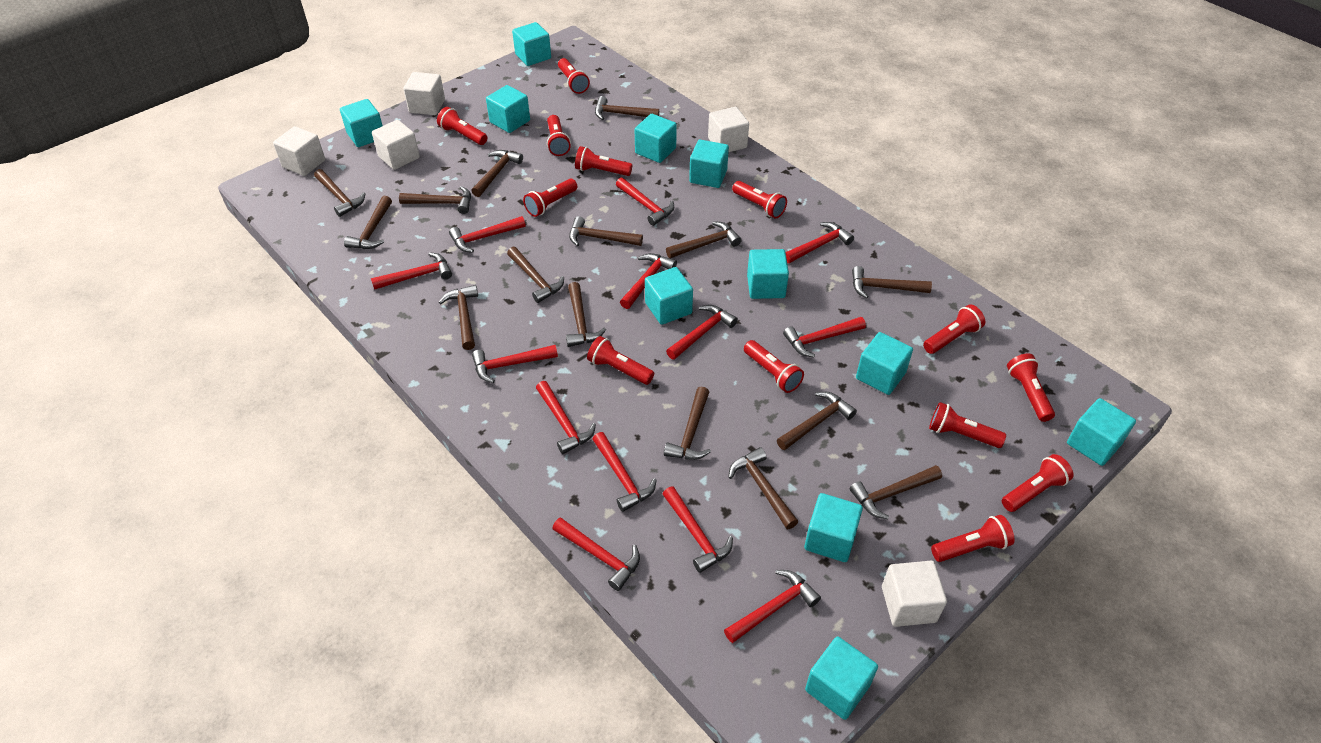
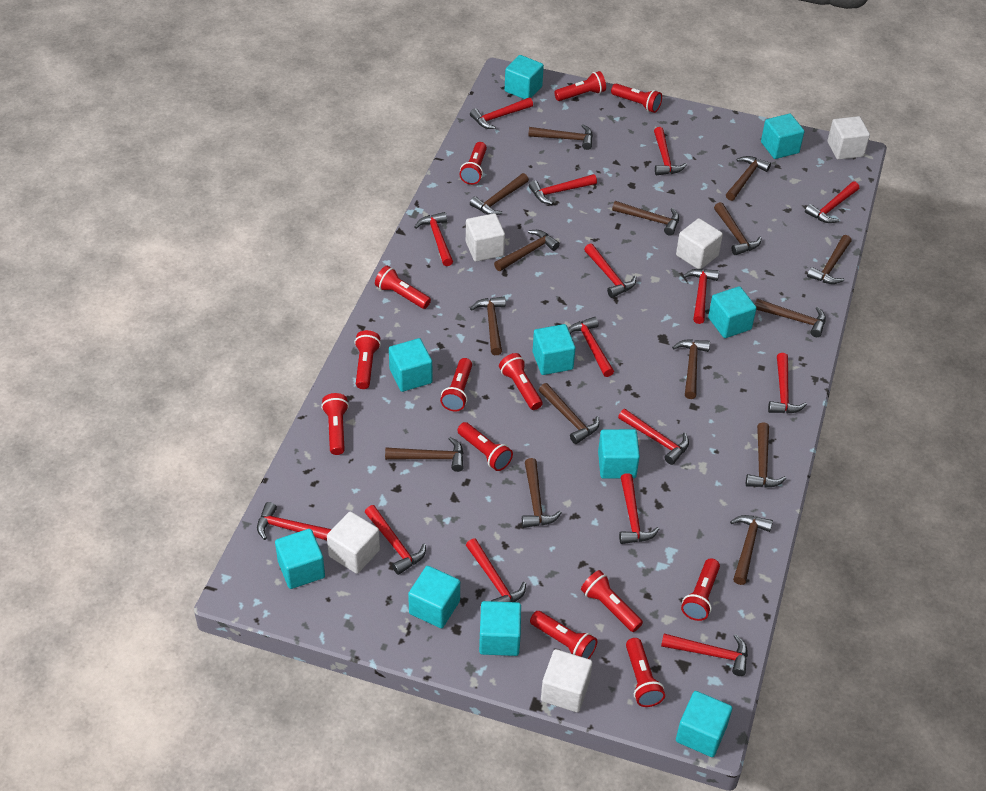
red hammer: [371,252,452,290] [449,216,526,253] [472,345,558,383] [536,381,596,454] [552,517,640,591] [592,432,656,512] [616,177,674,226] [620,253,677,309] [663,486,733,573] [666,305,738,360] [724,570,821,643] [783,317,866,358] [786,222,854,263] = 13 -> [257,502,332,541] [365,505,426,575] [415,212,453,266] [466,538,526,602] [470,98,533,129] [529,174,597,204] [568,317,614,377] [584,243,636,298] [618,409,689,465] [619,473,659,544] [654,127,687,175] [661,634,748,676] [683,269,719,324] [768,353,807,414] [805,181,859,223] = 15
turquoise cube: [340,99,383,147] [486,85,530,133] [512,22,551,66] [635,114,677,163] [645,267,693,325] [689,140,729,188] [747,249,789,299] [804,493,863,562] [805,637,878,720] [856,332,913,395] [1067,398,1136,466] = 11 -> [275,529,325,589] [389,338,433,392] [408,566,460,628] [479,601,521,656] [505,55,544,99] [533,324,576,375] [598,429,640,479] [676,691,732,757] [708,286,757,338] [761,114,805,159] = 10

